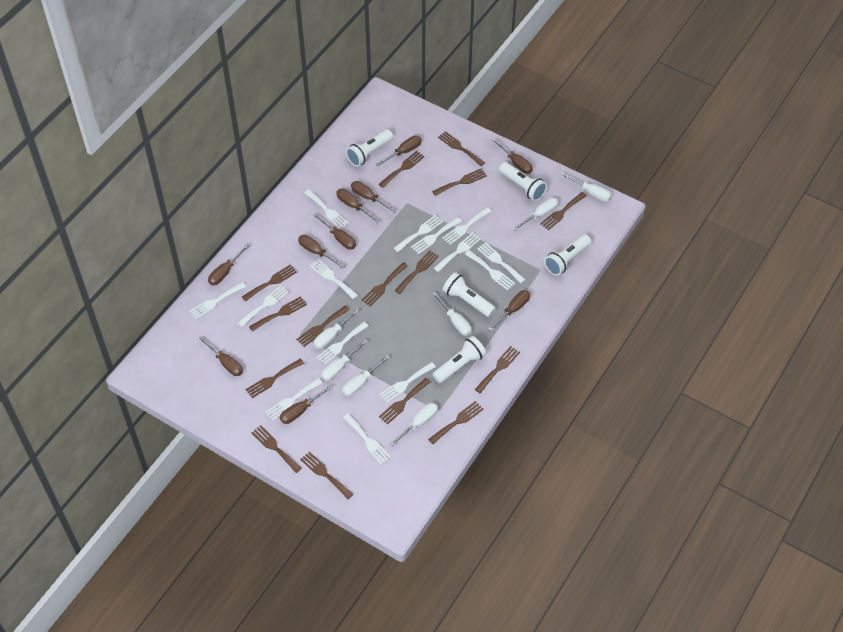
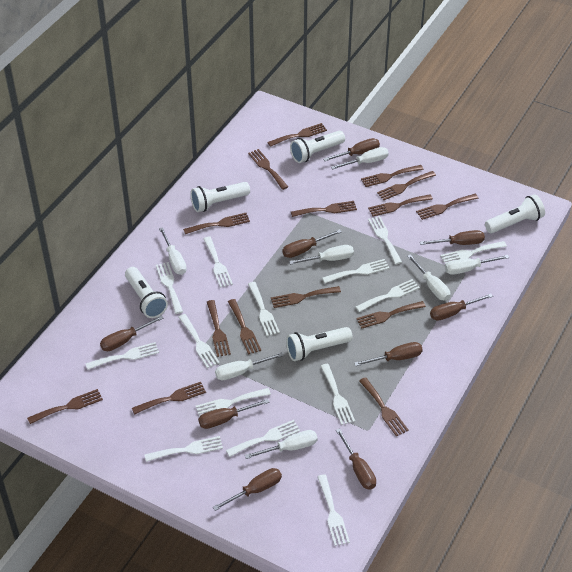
brown screwdriver: [198,336,243,376] [208,244,250,285] [280,385,333,424] [298,235,345,269] [313,213,356,250] [336,188,380,223] [351,181,397,213] [376,135,422,166] [488,290,530,331] [492,138,533,174] = 10 -> [100,315,163,351] [198,399,269,429] [213,468,282,511] [282,229,342,258] [323,138,380,161] [336,428,376,490] [354,342,423,366] [420,230,485,245] [430,294,493,321] = 9

